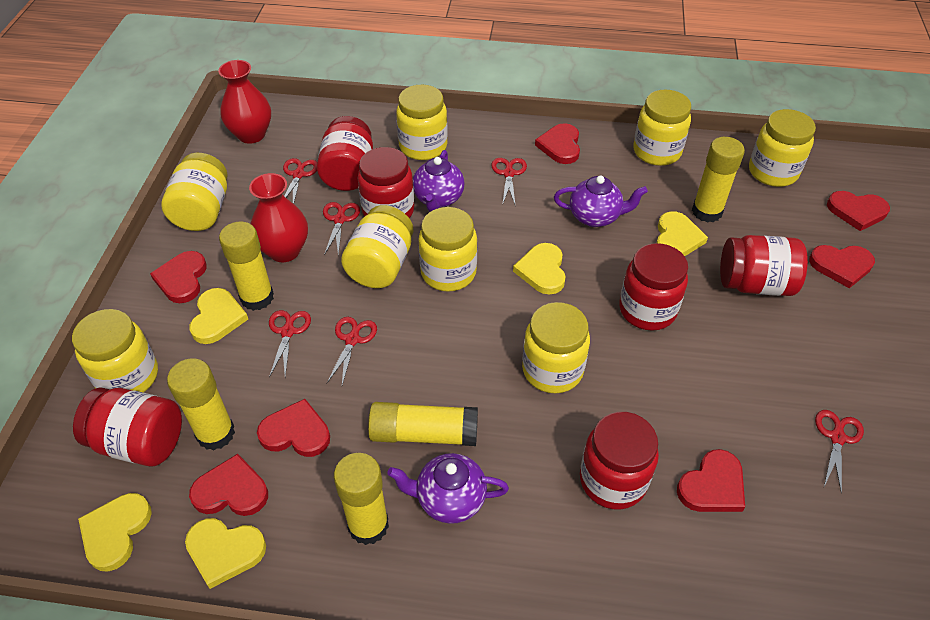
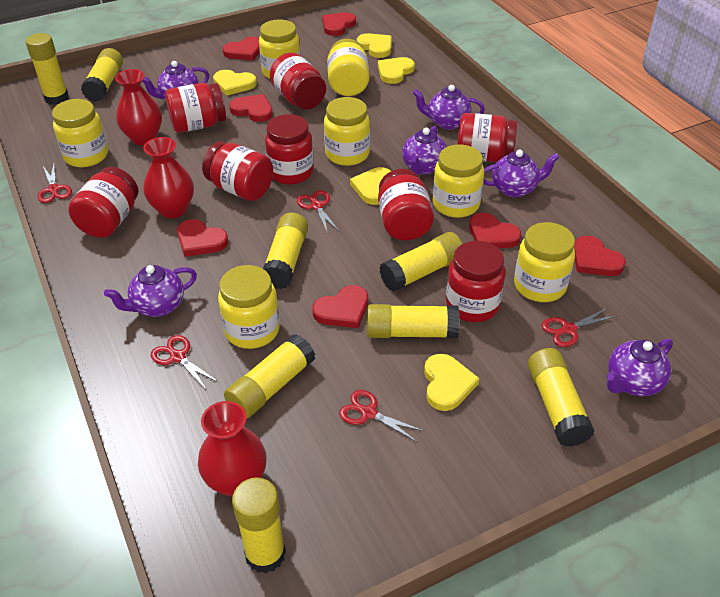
purple teapot: [387,453,509,524] [413,150,464,212] [554,176,648,227] = 3 -> [104,265,197,317] [142,61,209,99] [402,126,447,175] [413,85,485,130] [483,150,559,197] [607,338,673,397] = 6
red jar: [73,387,182,466] [317,116,373,191] [358,147,414,218] [580,412,659,510] [619,243,688,330] [720,235,808,296] = 6 -> [68,167,138,238] [165,83,226,133] [202,142,273,201] [265,114,314,185] [270,52,326,110] [378,169,434,241] [446,241,506,322] [457,113,517,162] = 8
red scissors: [269,310,311,378] [283,158,317,204] [323,202,360,255] [326,317,377,385] [491,158,527,205] [815,410,864,494] = 6 -> [37,164,72,203] [151,335,218,390] [297,190,340,234] [339,390,424,442] [542,308,616,347] = 5
red vase: [218,60,271,144] [249,173,308,262] = 2 -> [115,69,162,145] [143,137,194,218] [198,401,267,497] = 3
yellow glue stick: [167,358,235,450] [219,222,274,311] [334,453,389,545] [368,402,478,446] [692,137,745,223] = 5 -> [26,33,69,105] [81,48,123,102] [224,334,315,419] [232,477,286,573] [263,212,308,289] [367,304,460,338] [379,232,462,292] [528,348,595,447] = 8
yellow jar: [72,309,158,393] [161,153,228,231] [341,205,413,288] [396,85,448,160] [419,207,477,292] [522,302,590,393] [634,90,691,166] [749,109,816,187] = 8 -> [52,99,108,167] [218,265,280,349] [259,19,300,79] [324,97,370,166] [327,39,369,96] [433,145,484,218] [514,222,575,302] = 7

